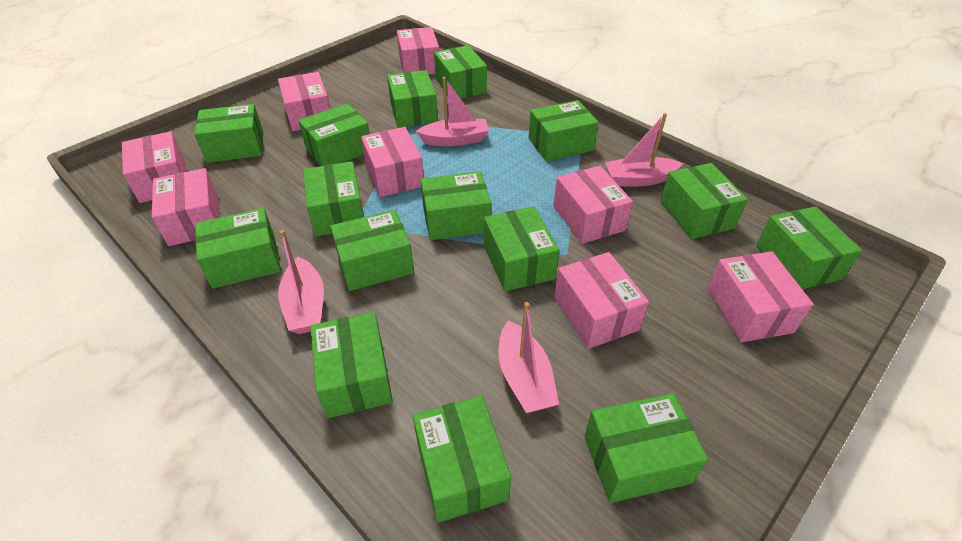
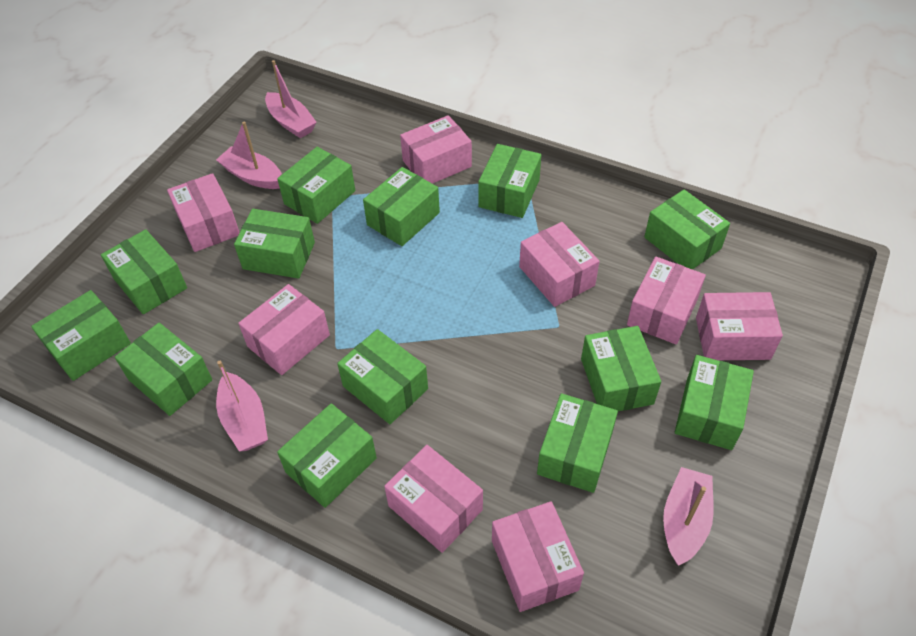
green box: [194,104,263,163] [195,208,281,289] [298,104,369,166] [303,161,364,236] [310,312,393,418] [330,210,414,291] [387,70,438,128] [413,396,511,523] [421,171,491,240] [434,45,487,99] [484,206,560,291] [529,100,599,161] [584,393,708,503] [660,163,748,239] [756,206,862,289] = 15 -> [31,290,131,381] [101,229,187,314] [115,323,212,416] [234,209,315,278] [277,147,355,224] [277,403,377,508] [337,329,428,424] [363,167,440,246] [478,144,541,218] [537,393,618,493] [581,326,661,411] [644,190,730,270] [675,355,754,450] = 13

